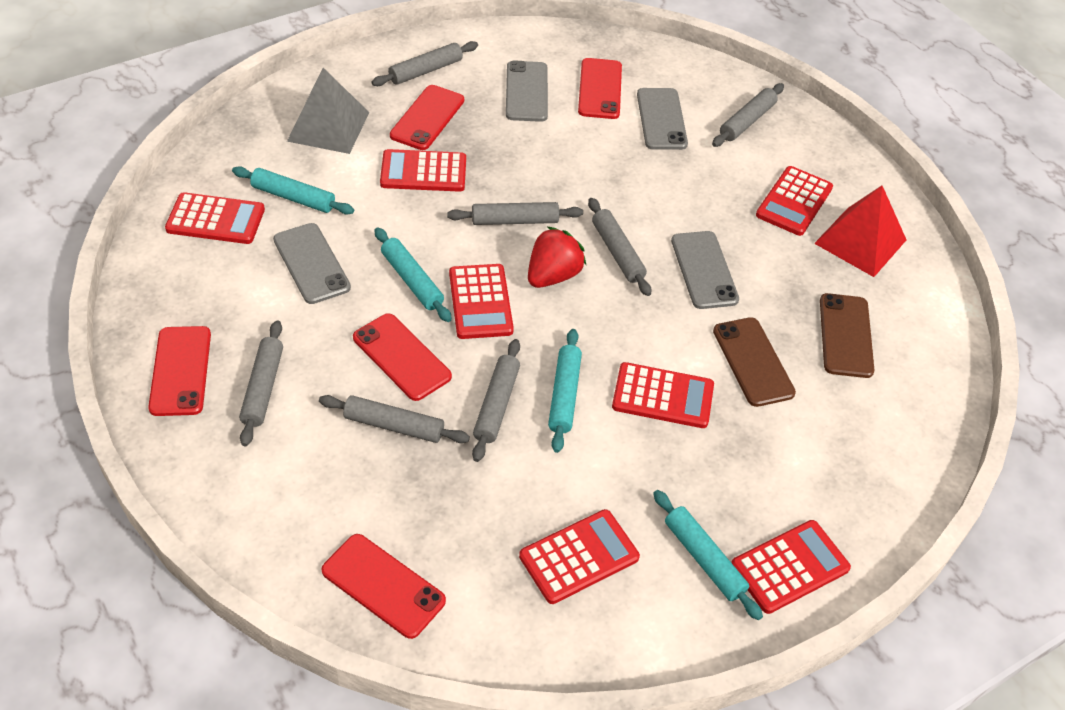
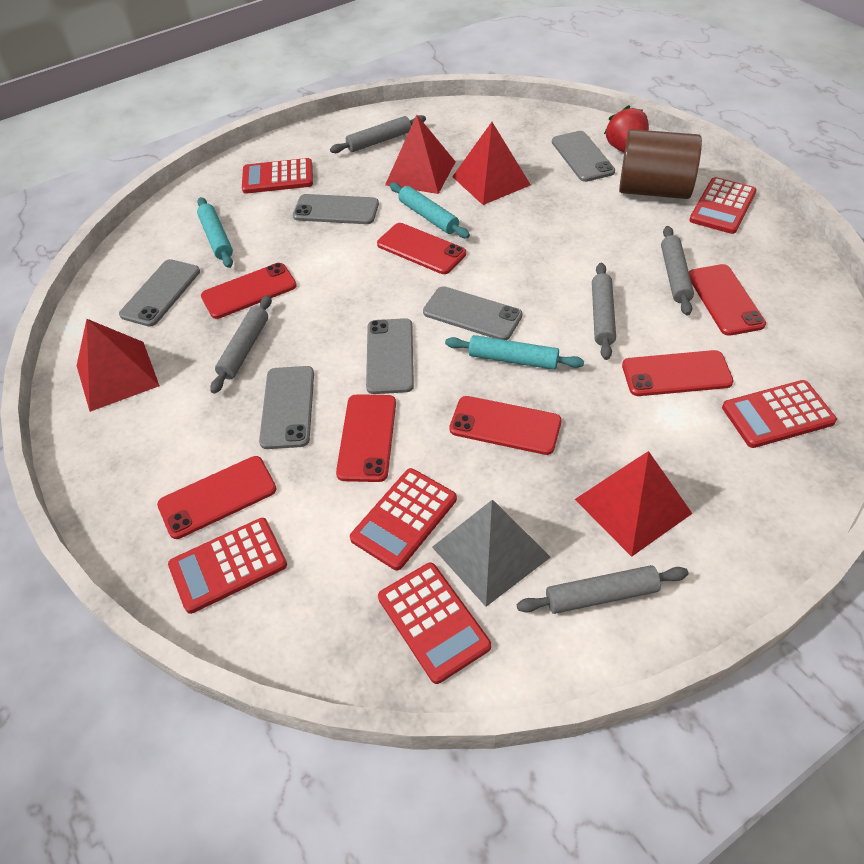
brown cylinder: none = 0 -> [619,129,702,199] = 1
brown phone: [713,317,796,407] [820,293,874,378] = 2 -> none = 0
grey phone: [273,223,351,304] [506,60,548,122] [637,88,688,150] [671,231,739,309] = 4 -> [119,259,200,327] [259,366,314,449] [293,194,379,224] [366,318,414,394] [423,286,523,340] [552,131,615,182] = 6
grey rolling pin: [239,320,283,446] [319,395,470,443] [372,41,478,86] [447,202,583,225] [472,339,520,462] [588,198,651,296] [712,83,784,147] = 7 -> [210,295,272,394] [330,115,426,153] [517,565,689,614] [592,263,616,360] [661,226,694,316] = 5
red calculator: [165,192,265,244] [380,149,466,192] [449,264,514,339] [519,509,640,604] [612,362,714,428] [731,520,851,614] [756,166,833,236] = 7 -> [168,518,287,614] [242,158,313,194] [350,468,457,570] [378,563,491,684] [689,177,757,234] [722,380,837,448] = 6
red phone: [148,326,211,416] [321,534,446,639] [353,313,452,401] [390,85,464,150] [578,58,622,119] = 5 -> [157,456,277,539] [201,263,297,319] [336,394,396,482] [377,223,466,274] [449,396,562,455] [622,350,733,396] [689,264,766,336] = 7
red pyramid: [814,186,906,277] = 1 -> [77,319,160,412] [385,115,456,194] [452,122,531,205] [575,451,693,557] = 4
turquoise rolling pin: [232,166,354,215] [374,227,452,322] [548,329,582,453] [653,490,763,620] = 4 -> [197,197,233,268] [390,182,470,238] [445,335,584,370] = 3

